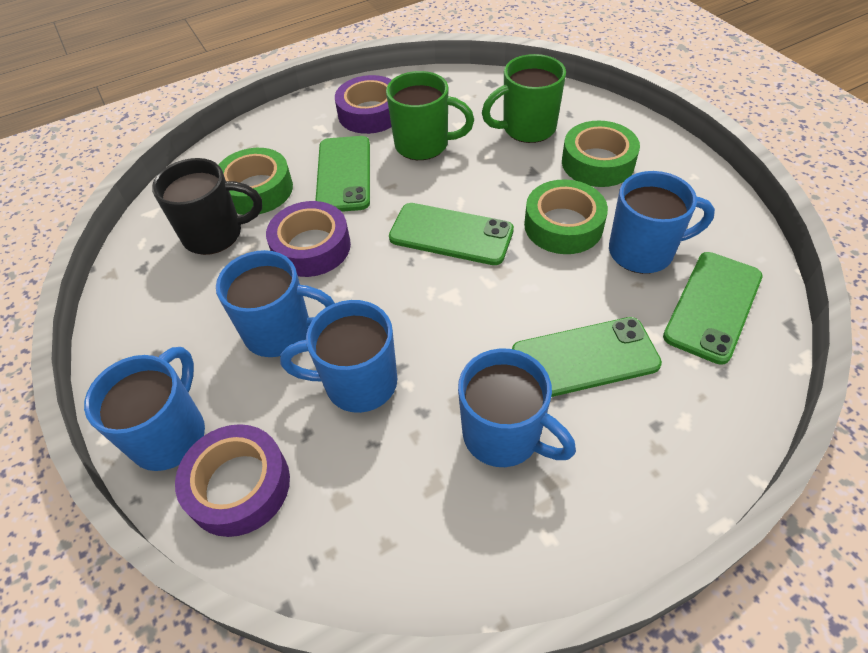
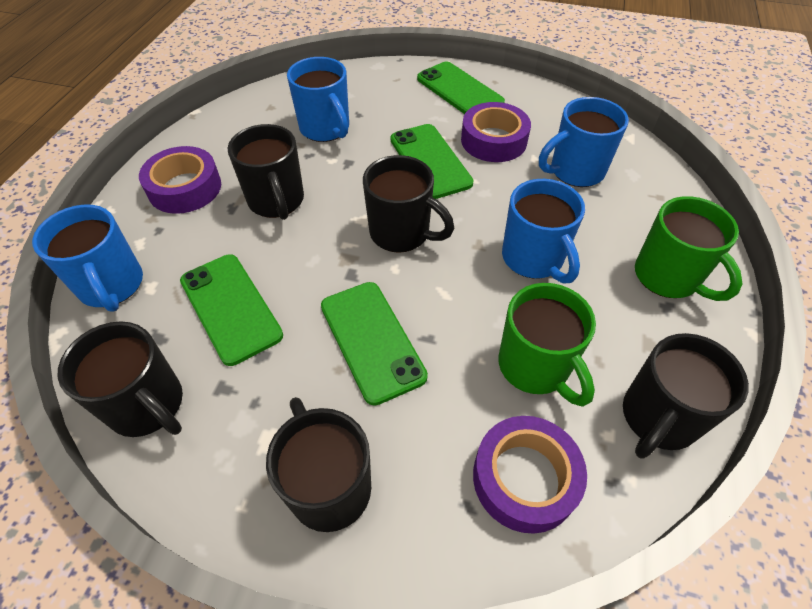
black mug: [152,158,262,255] = 1 -> [58,321,183,437] [228,124,304,220] [266,397,371,532] [363,155,454,253] [623,333,749,459] = 5
blue mug: [84,347,205,471] [216,250,335,357] [280,300,397,413] [458,348,576,467] [609,171,715,274] = 5 -> [32,204,143,312] [287,57,349,142] [502,179,585,284] [539,97,629,187] = 4
green tape: [218,148,293,215] [524,179,608,254] [562,121,640,187] = 3 -> none = 0

